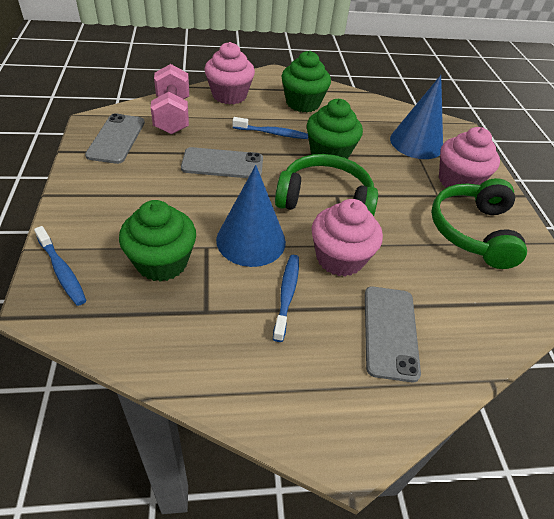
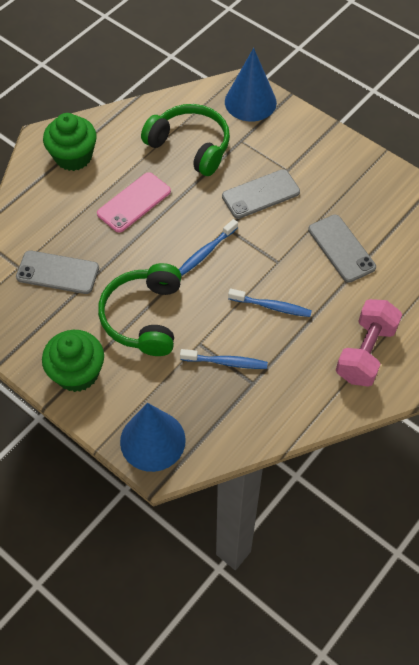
green cupcake: [119,200,196,282] [281,51,331,113] [307,99,363,159] = 3 -> [42,330,104,392] [43,113,97,171] = 2
pink cupcake: [204,42,255,105] [312,199,383,276] [439,127,500,188] = 3 -> none = 0
pink phone: none = 0 -> [97,172,171,233] = 1

